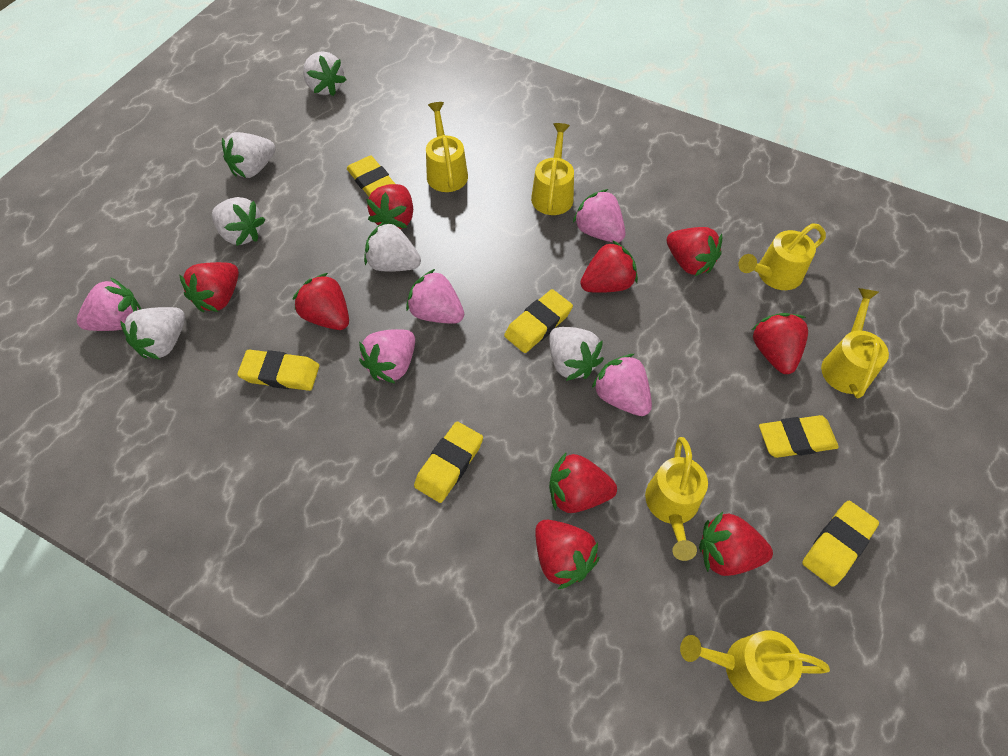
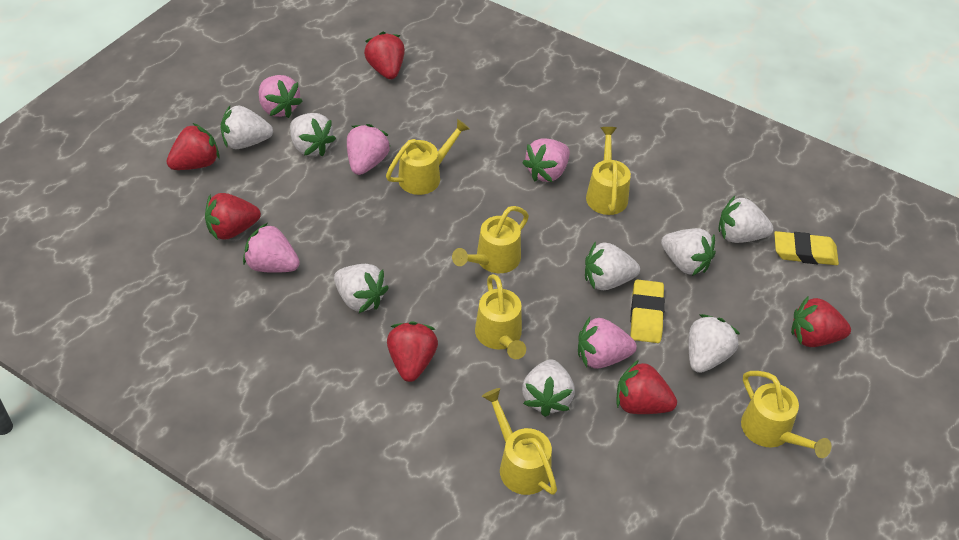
red strawberry: [179,262,239,313] [293,273,349,330] [366,184,413,229] [535,520,600,589] [549,453,617,513] [580,240,638,293] [666,227,722,276] [699,512,773,576] [751,313,808,374] = 9 -> [167,123,220,170] [205,193,261,240] [364,32,405,79] [387,322,438,382] [616,360,677,414] [791,297,851,347] = 6
white strawberry: [120,307,185,360] [212,197,266,246] [222,132,276,178] [303,51,346,96] [364,221,421,272] [549,327,604,381] = 6 -> [220,106,273,149] [290,113,336,156] [334,264,389,313] [522,359,575,417] [585,242,640,290] [661,228,716,276] [688,314,740,373] [718,196,773,243] = 8
yellow eraser: [237,350,319,391] [347,155,395,196] [414,422,483,503] [504,289,573,353] [759,415,839,458] [802,501,879,587] = 6 -> [630,279,665,343] [774,231,839,265] = 2

